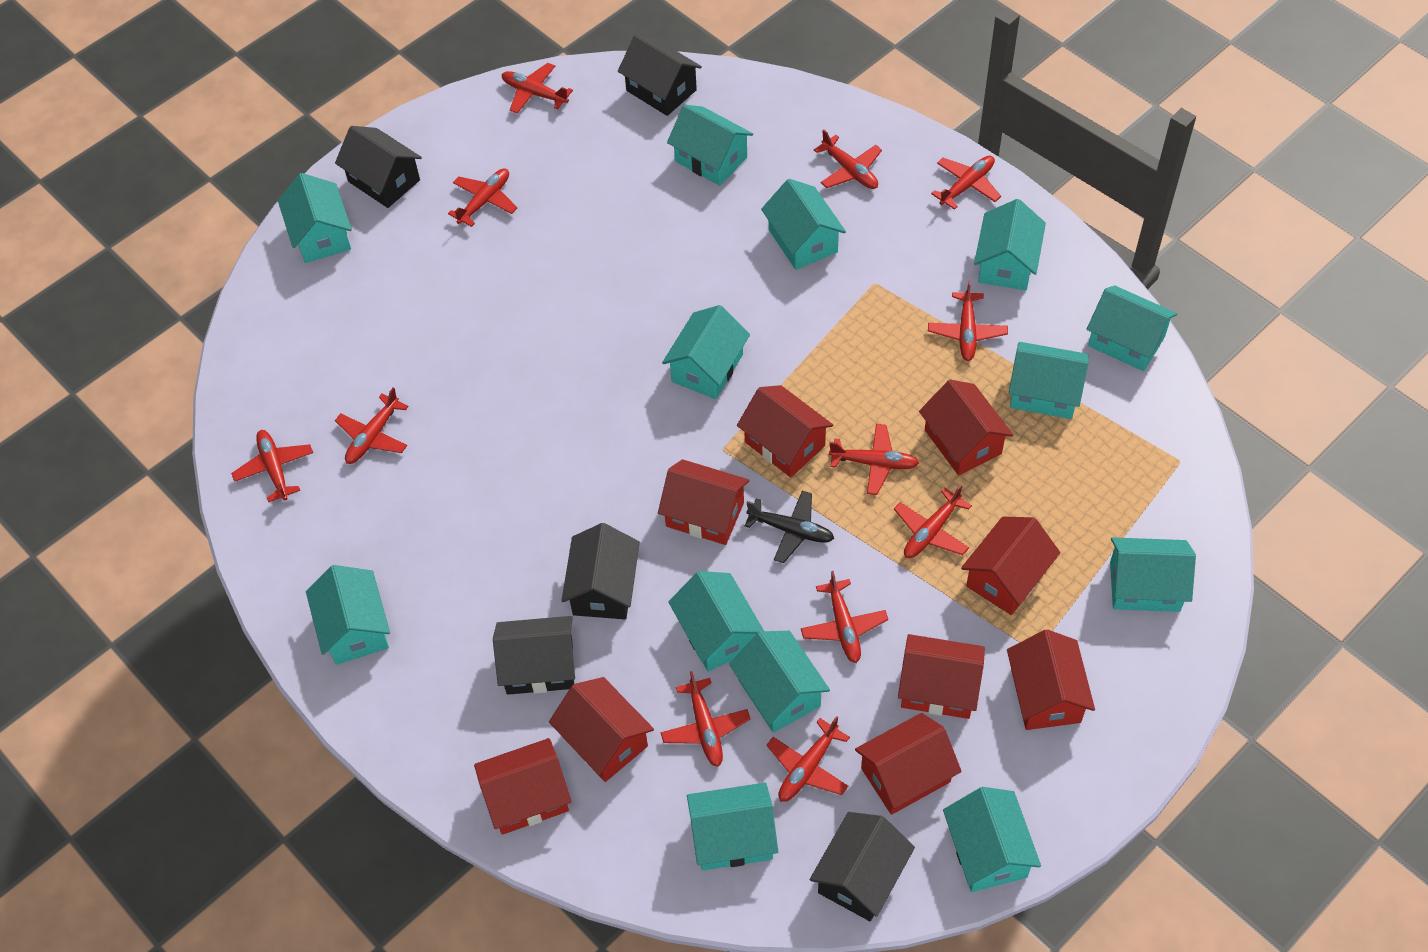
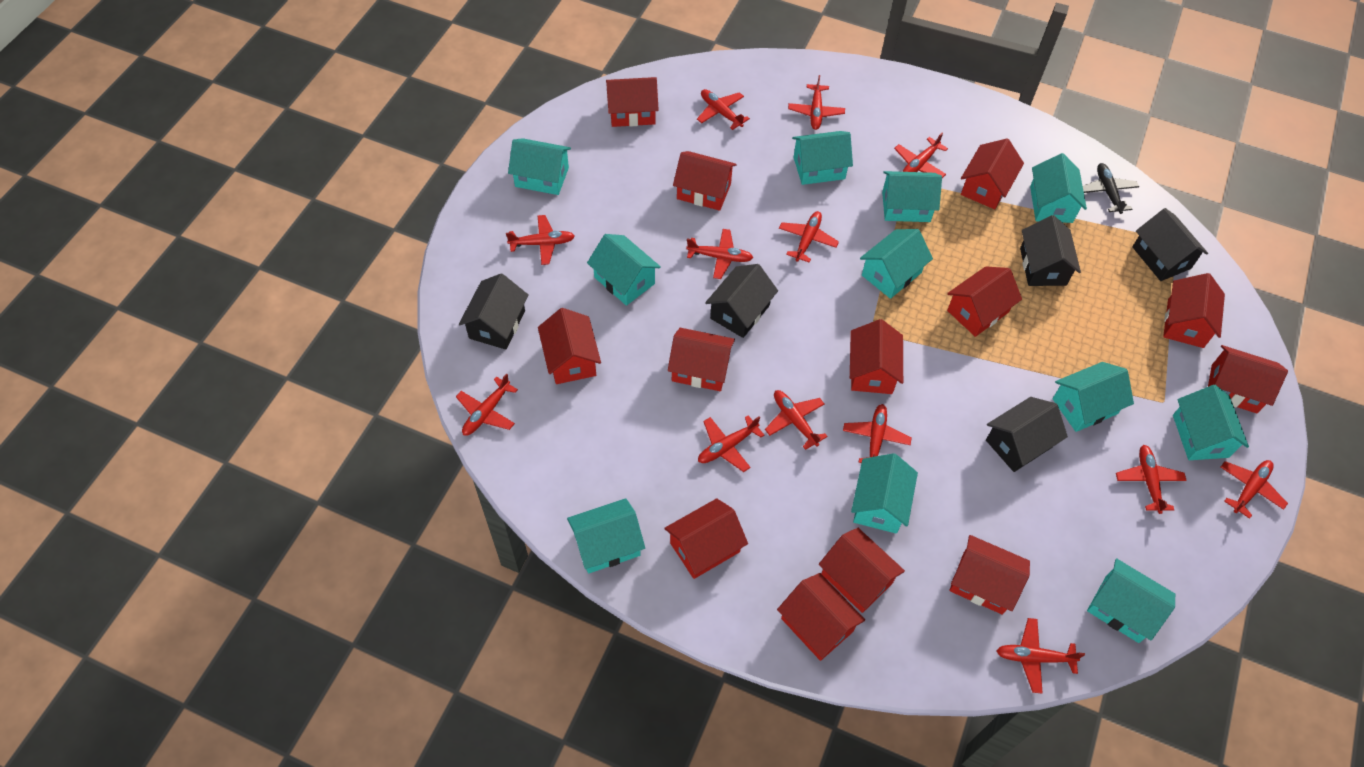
red house: [474,738,572,835] [549,677,654,782] [658,459,749,545] [737,385,833,477] [855,713,962,815] [898,634,985,719] [919,379,1013,476] [961,517,1060,615] [1007,629,1095,730] = 9 -> [538,308,601,384] [606,77,659,127] [664,498,748,579] [668,328,735,391] [673,151,737,211] [777,573,865,661] [819,528,905,613] [850,319,903,394] [947,267,1022,337] [949,535,1030,615] [961,139,1024,209] [1163,273,1225,348] [1208,345,1288,413] = 13
red plane: [231,430,313,503] [335,387,409,464] [448,168,517,227] [501,63,573,114] [661,671,750,767] [766,716,850,802] [801,571,888,663] [814,129,882,189] [829,424,919,495] [894,484,972,558] [928,280,1008,361] [931,155,1001,210] = 12 -> [456,373,518,436] [506,215,575,265] [686,229,753,279] [697,89,750,130] [698,415,764,472] [765,390,828,450] [779,211,839,263] [788,75,845,130] [843,404,912,463] [894,133,948,178] [997,618,1085,694] [1116,445,1187,514] [1221,460,1288,519] = 13
turquoise house: [278,173,352,263] [306,565,390,665] [662,305,750,399] [667,104,753,186] [668,571,764,671] [687,783,778,870] [729,631,830,733] [761,179,846,270] [943,787,1041,892] [974,199,1046,290] [1008,342,1089,419] [1087,286,1177,371] [1110,537,1196,612] = 13 -> [508,138,571,195] [567,498,645,574] [587,234,661,306] [792,131,853,185] [851,453,918,534] [860,229,933,299] [882,171,942,222] [1030,153,1087,223] [1052,362,1134,432] [1087,558,1175,643] [1173,385,1249,460] = 11

